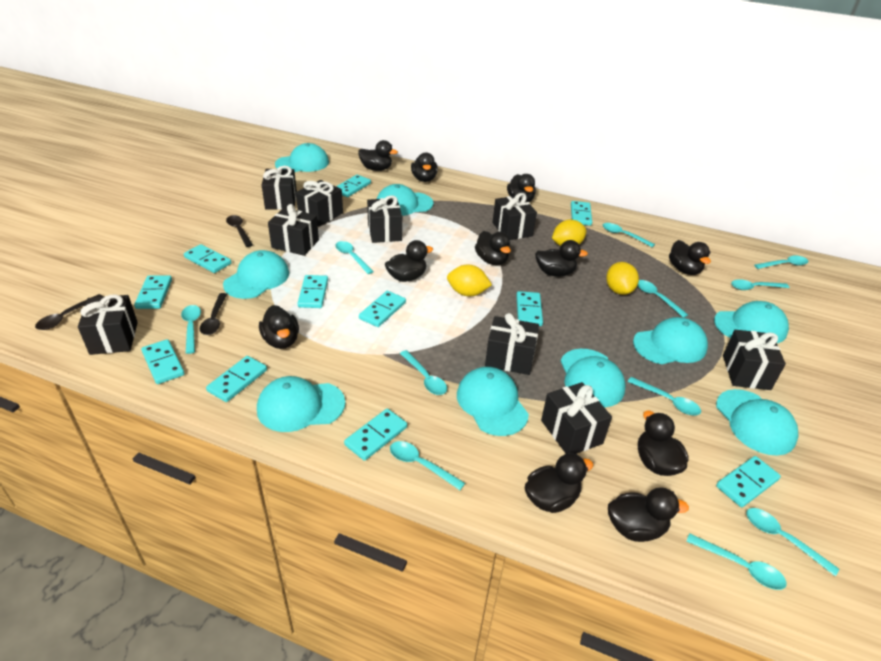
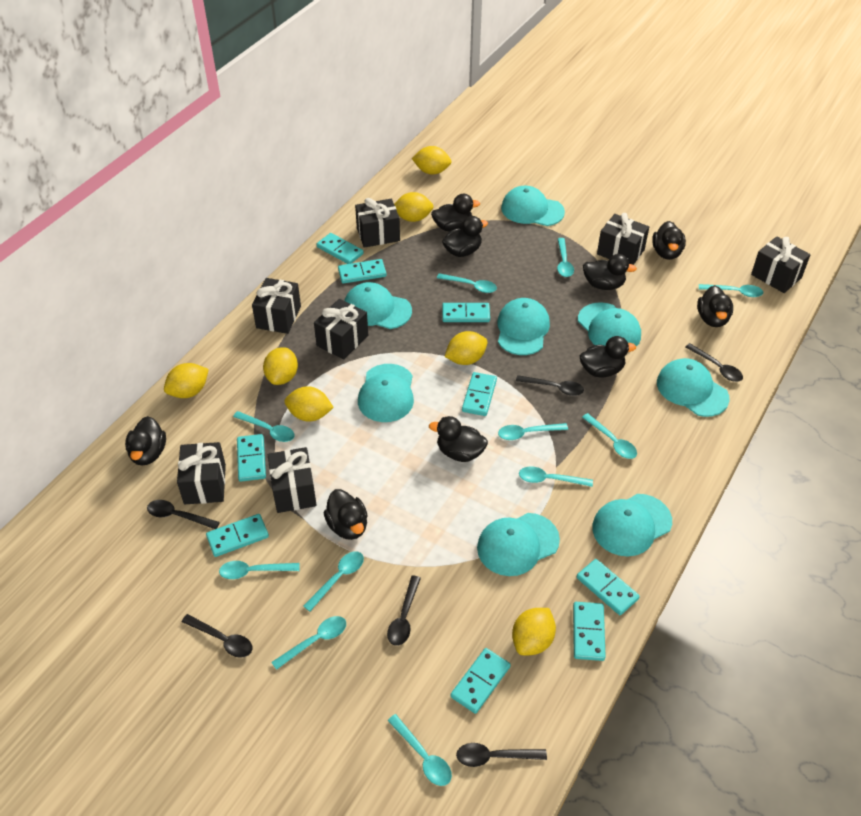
black duck: [259,305,299,349] [358,140,398,171] [385,240,433,282] [411,152,438,182] [475,231,511,265] [507,174,536,202] [525,453,593,513] [535,240,588,276] [608,487,689,542] [638,410,689,476] [669,240,711,275] = 11 -> [125,416,166,466] [324,489,368,540] [429,416,488,462] [431,194,480,231] [442,216,488,257] [580,336,636,378] [583,254,637,290] [652,221,686,260] [697,285,733,327] = 9
black gift: [78,294,138,355] [262,166,297,210] [268,204,319,256] [296,180,343,227] [367,196,402,243] [485,313,539,375] [493,193,537,240] [541,382,612,454] [723,330,786,390] = 9 -> [177,442,226,504] [252,278,301,334] [268,447,317,513] [314,299,368,360] [355,198,400,248] [597,213,649,265] [751,236,810,293] = 7
black spoon: [35,294,103,330] [200,293,227,335] [226,215,253,247] = 3 -> [147,500,220,529] [182,614,252,658] [387,575,421,646] [456,743,547,767] [516,375,584,396] [686,343,743,382] = 6
turquoise cap: [223,250,289,299] [257,376,345,432] [275,143,329,172] [377,184,434,216] [457,367,529,436] [561,349,626,408] [633,317,708,364] [714,301,789,343] [716,389,798,456] = 9 -> [344,282,412,329] [358,364,414,422] [477,513,560,576] [497,298,550,355] [501,186,565,226] [578,302,641,347] [592,494,672,557] [657,358,730,417] = 8
turquoise domino: [134,275,172,309] [141,339,185,384] [184,244,231,273] [206,356,267,402] [297,275,328,308] [336,175,371,197] [344,409,407,461] [359,291,406,327] [516,291,543,326] [571,201,592,226] [716,456,781,508] = 11 -> [206,514,269,557] [237,434,266,482] [317,233,364,264] [338,259,386,284] [442,303,490,322] [450,648,511,714] [462,372,497,416] [573,602,606,661] [577,559,640,615] = 9
yellow lemon: [447,264,492,297] [552,219,587,246] [606,262,639,295] = 3 -> [164,363,209,398] [263,347,298,385] [284,386,334,422] [394,192,434,222] [412,146,451,175] [444,331,487,365] [512,608,556,655] = 7

